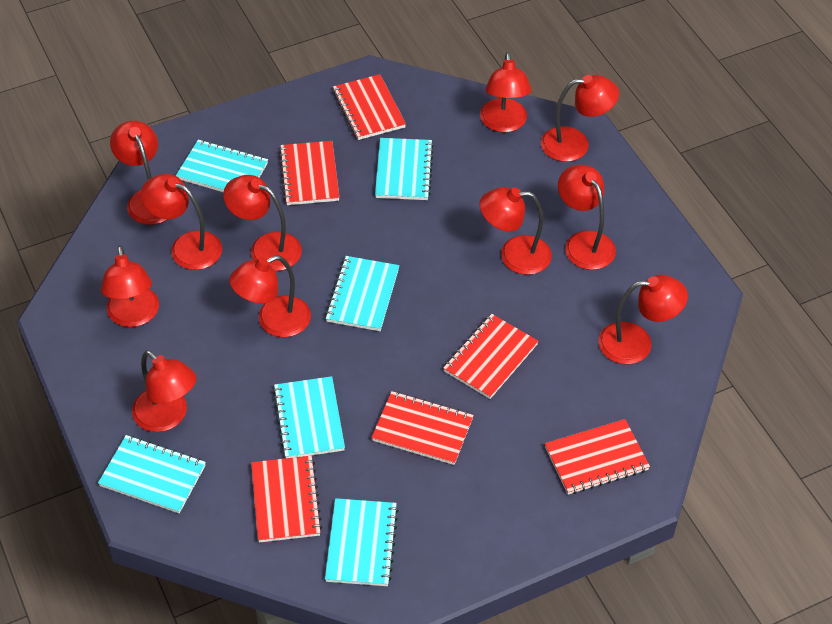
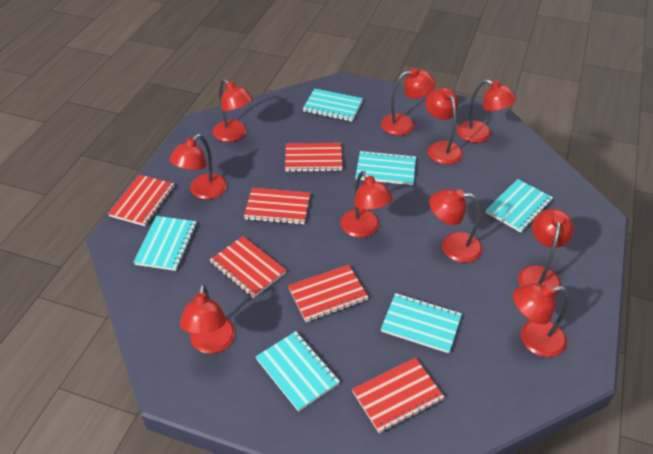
red lamp: [101,245,159,327] [110,121,167,225] [132,350,197,432] [141,174,222,270] [223,175,302,271] [229,255,311,337] [479,187,552,275] [480,52,531,132] [541,75,619,162] [558,165,616,270] [599,275,688,364] = 11 -> [169,134,227,199] [180,284,235,354] [213,79,253,142] [340,171,393,238] [381,68,436,136] [425,88,463,164] [429,189,483,263] [457,80,517,143] [513,283,569,357] [518,209,574,296] = 10

